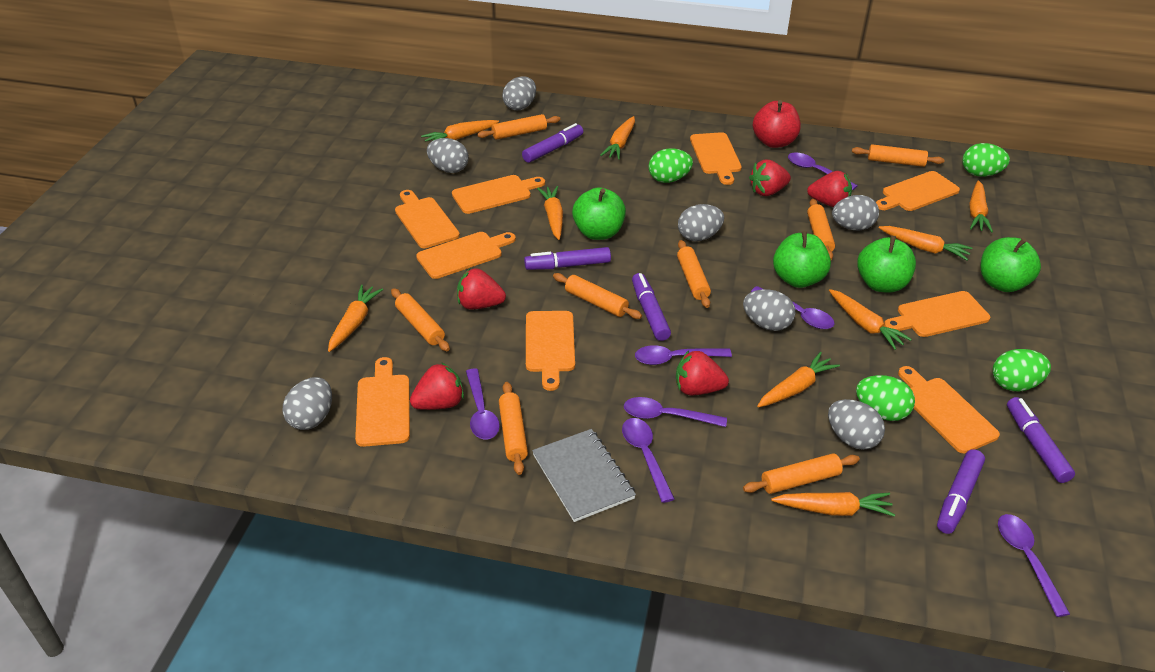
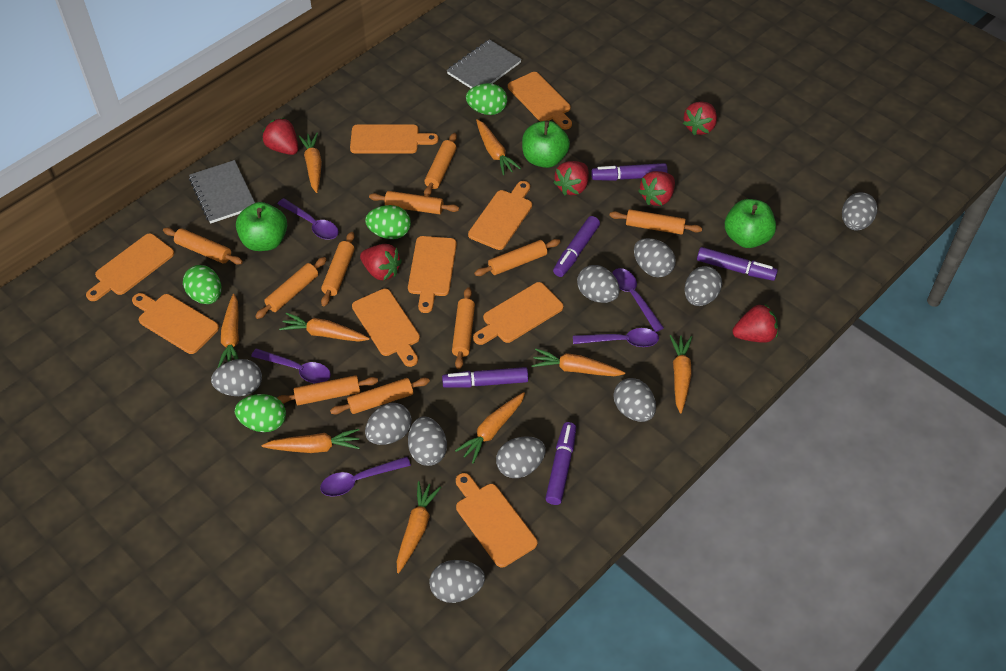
green apple: [572,187,626,240] [773,231,831,288] [857,236,916,293] [981,237,1041,292] = 4 -> [236,202,287,251] [522,120,570,168] [725,199,776,248] = 3
grey egg: [282,377,332,430] [427,138,469,173] [502,76,536,111] [678,204,724,241] [743,289,796,331] [828,399,885,450] [832,195,879,230] = 7 -> [211,359,262,396] [365,403,412,445] [408,416,447,466] [430,560,485,603] [496,436,546,478] [577,265,620,303] [613,378,656,422] [634,238,676,277] [685,266,722,306] [842,192,877,231] = 10
grey notebook: [532,429,636,522] = 1 -> [189,160,255,224] [447,39,522,88] = 2
orange rolling pin: [391,288,450,351] [477,114,560,140] [499,382,528,475] [553,273,642,319] [677,240,711,308] [743,453,860,494] [807,199,835,260] [852,144,945,167] = 8 -> [163,228,243,265] [255,257,327,319] [277,375,378,405] [321,232,355,306] [330,378,430,415] [369,191,459,214] [424,133,457,196] [452,287,475,369] [474,239,560,276] [610,209,702,235] = 10
purple spoon: [466,368,500,439] [622,418,674,503] [624,397,727,427] [635,345,732,365] [751,286,834,329] [788,152,858,190] [998,514,1070,617] = 7 -> [251,349,331,383] [278,198,339,240] [320,457,411,497] [573,328,659,347] [612,268,664,332] = 5
red apple: [753,100,801,148] = 1 -> none = 0
red strawberry: [410,362,464,410] [457,268,506,310] [676,351,729,395] [749,160,791,196] [807,171,852,207] = 5 -> [262,117,298,155] [360,244,402,281] [554,161,589,196] [638,171,675,206] [683,102,717,135] [732,304,778,343] = 6

